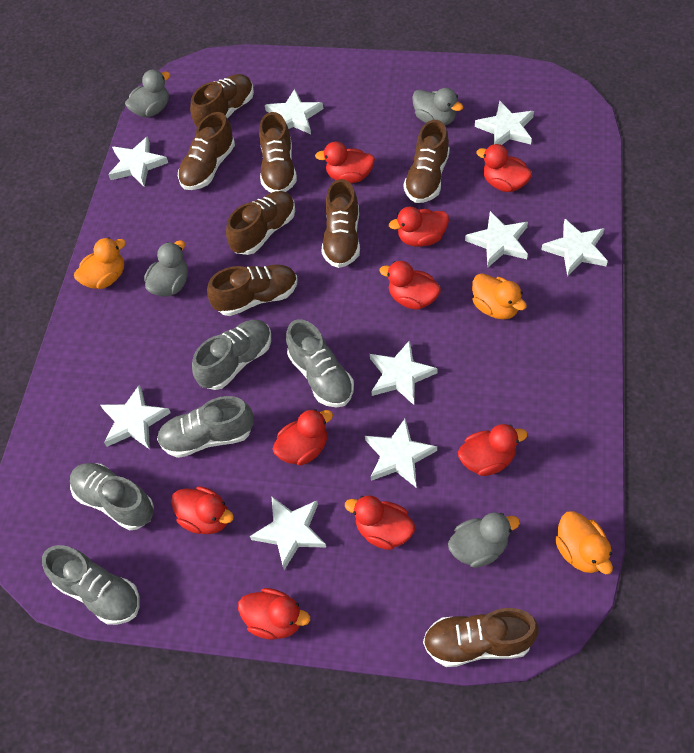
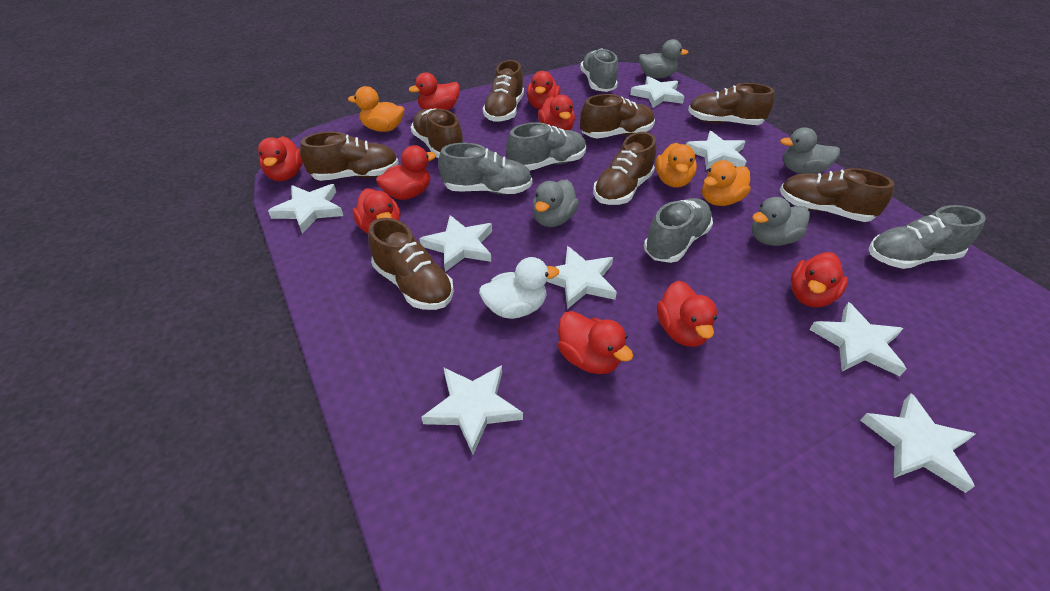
white duck: none = 0 -> [479,257,559,319] = 1
white star: [101,385,171,449] [108,136,168,187] [250,496,326,570] [265,89,323,134] [365,419,437,487] [370,340,438,405] [465,211,528,267] [475,101,534,145] [541,219,608,276] = 9 -> [268,184,343,234] [419,215,492,272] [421,365,523,454] [547,246,617,309] [630,76,685,108] [686,131,747,170] [809,302,906,376] [860,393,975,493] = 8

